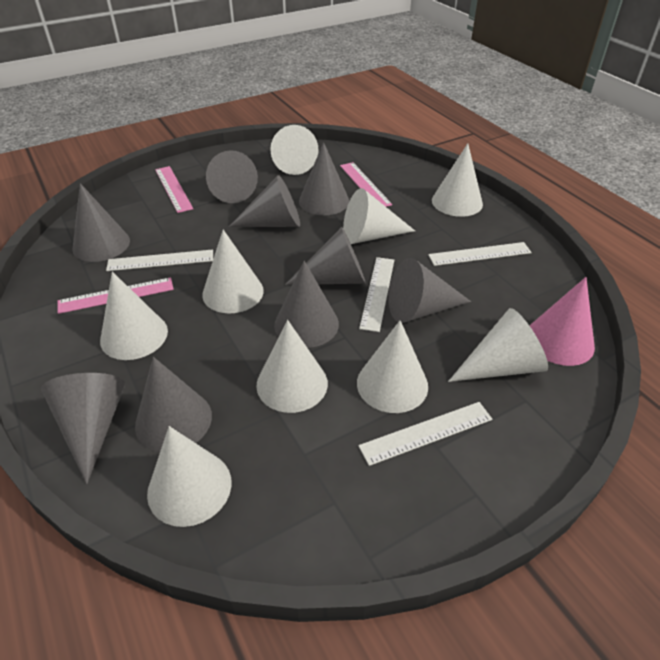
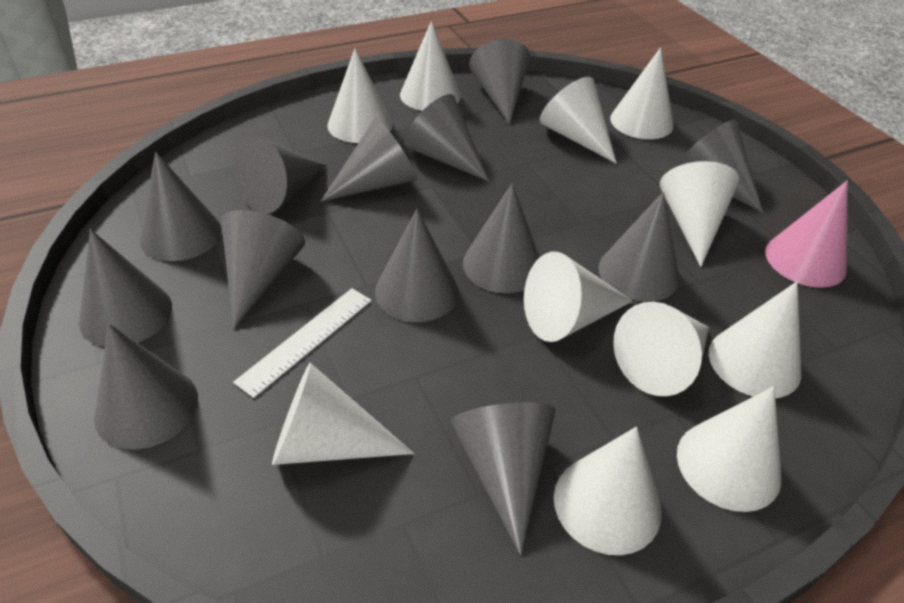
grey cone: [41,373,125,484] [73,183,130,262] [135,357,212,452] [206,150,258,203] [229,175,300,227] [274,261,339,348] [285,227,366,285] [299,142,349,215] [388,258,471,323] = 9 -> [79,229,172,347] [94,324,198,449] [140,152,222,261] [221,210,305,329] [234,136,327,214] [321,118,417,201] [375,209,459,322] [404,94,489,182] [450,402,556,556] [463,183,540,293] [469,39,530,124] [598,192,679,302] [677,119,763,213] = 13
pink ruler: [58,277,174,314] [155,166,193,213] [340,162,392,207] = 3 -> none = 0
white cone: [100,272,168,360] [147,426,232,527] [202,230,264,313] [256,320,328,413] [270,125,318,175] [343,188,415,244] [357,320,428,413] [432,143,483,217] [448,308,548,382] = 9 -> [272,363,414,465] [327,48,393,143] [400,21,461,111] [524,252,633,342] [540,77,617,164] [554,426,662,555] [610,47,674,139] [613,302,709,396] [660,161,739,267] [677,386,782,512] [709,282,801,398] = 11
white ruler: [106,250,213,271] [358,402,492,466] [359,257,394,332] [428,242,532,266] = 4 -> [233,288,372,398] = 1

